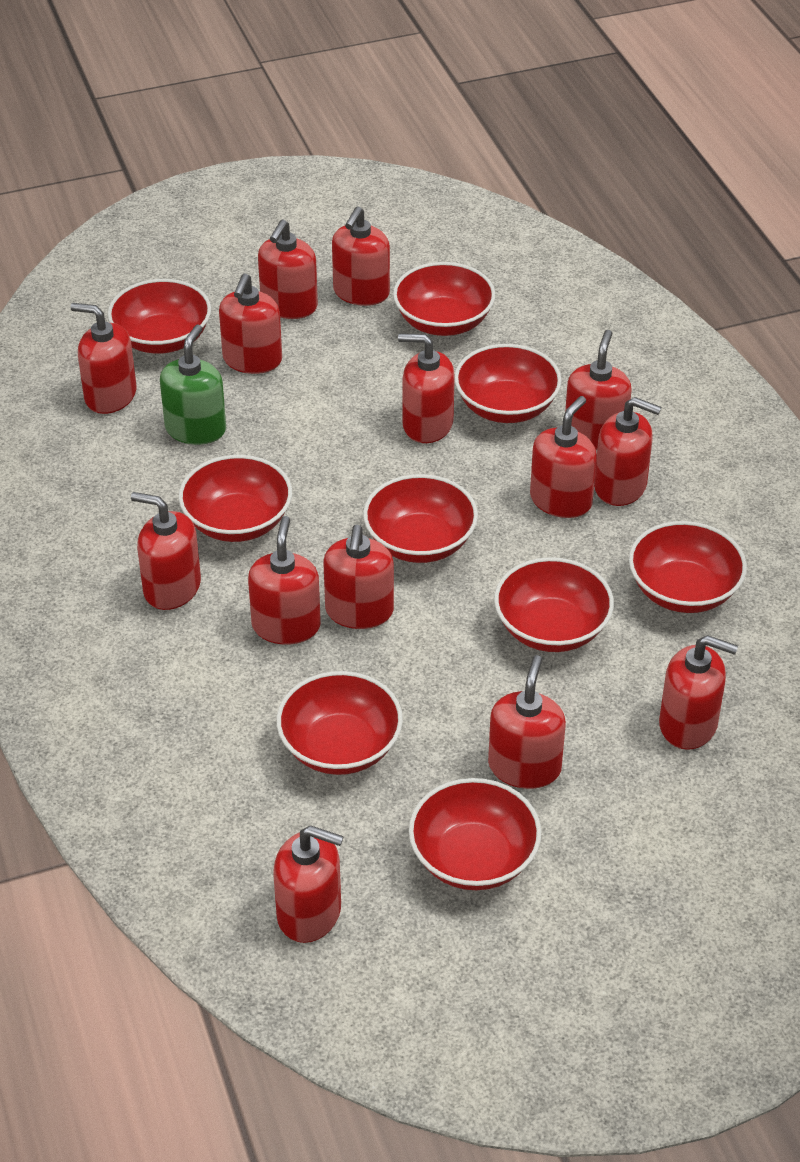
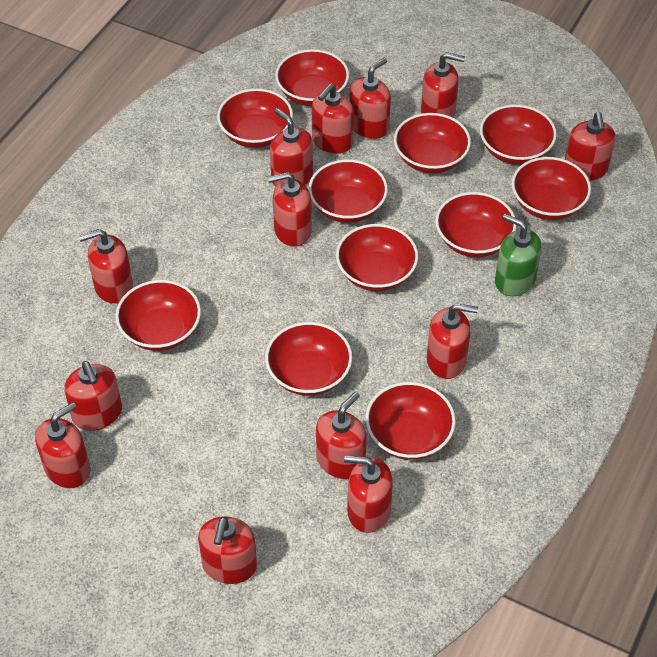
red bowl: [108,279,211,354] [179,455,292,542] [276,671,403,775] [363,474,478,563] [393,262,495,336] [409,778,541,890] [455,344,562,423] [494,557,614,652] [629,521,747,613] = 9 -> [116,280,201,351] [217,89,293,148] [265,322,352,396] [275,49,349,106] [309,159,388,223] [336,224,418,291] [366,382,456,460] [394,113,471,173] [436,192,516,257] [480,105,557,165] [512,157,591,220] = 11
red soap dispenser: [70,303,136,414] [131,492,201,610] [219,273,282,374] [248,516,321,644] [258,220,318,319] [273,825,344,943] [323,525,394,629] [332,206,390,306] [398,334,455,443] [488,655,566,789] [530,396,597,518] [565,330,631,450] [594,397,661,506] [659,635,738,750] = 14 -> [35,402,90,488] [64,361,122,431] [79,229,133,304] [198,516,257,584] [268,172,312,247] [270,108,313,187] [312,83,354,154] [316,392,367,479] [344,455,393,533] [349,58,391,139] [421,52,465,118] [427,303,478,379] [565,112,615,181] = 13

